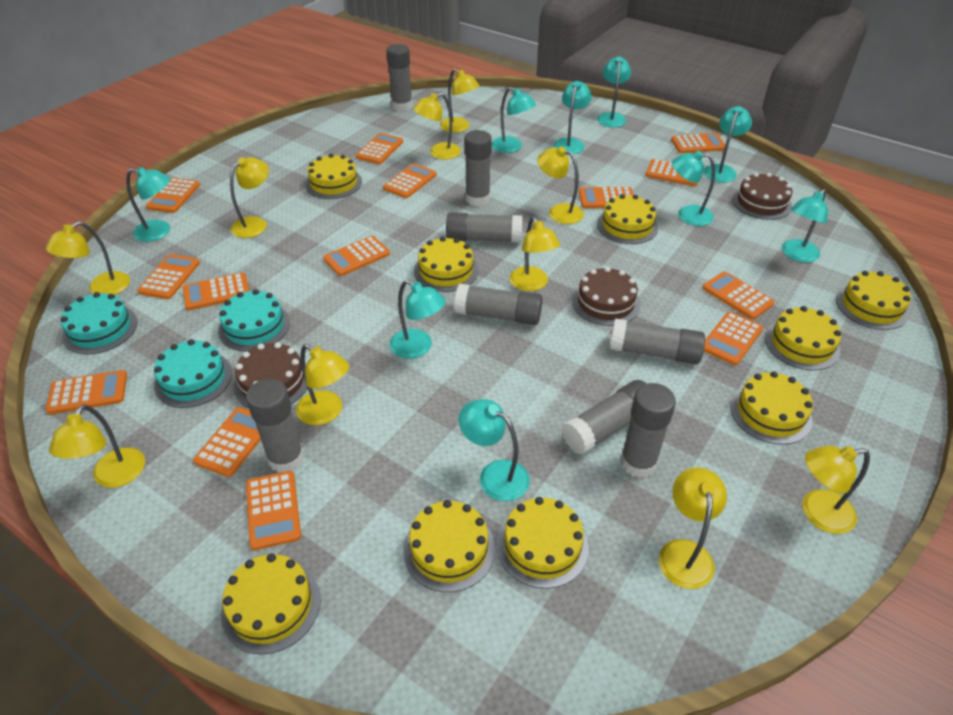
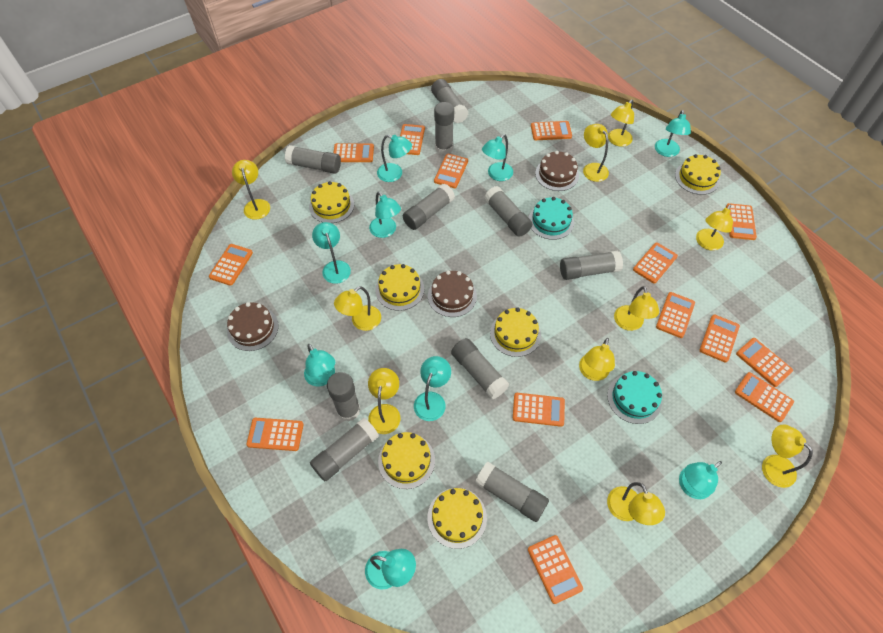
grey glue stick: [246,379,304,473] [387,44,413,111] [446,212,523,243] [454,284,542,325] [464,130,492,206] [562,380,647,455] [610,318,705,364] [620,383,676,478] = 8 -> [285,145,341,174] [310,418,379,481] [327,372,360,422] [403,184,455,230] [431,79,469,123] [434,102,454,155] [451,338,509,399] [475,461,549,522] [484,186,532,237] [560,251,623,280] = 10
turquoise cake: [61,292,138,354] [154,339,232,408] [218,289,290,351] = 3 -> [529,197,574,240] [607,371,662,424] = 2
yellow cake: [221,553,321,655] [305,154,362,199] [403,500,495,592] [414,237,479,292] [497,497,589,589] [597,194,658,244] [730,371,813,445] [765,306,841,370] [836,271,911,330] = 9 -> [309,181,354,223] [375,264,424,311] [378,432,435,489] [427,488,487,549] [490,308,541,357] [675,154,721,195] = 6

